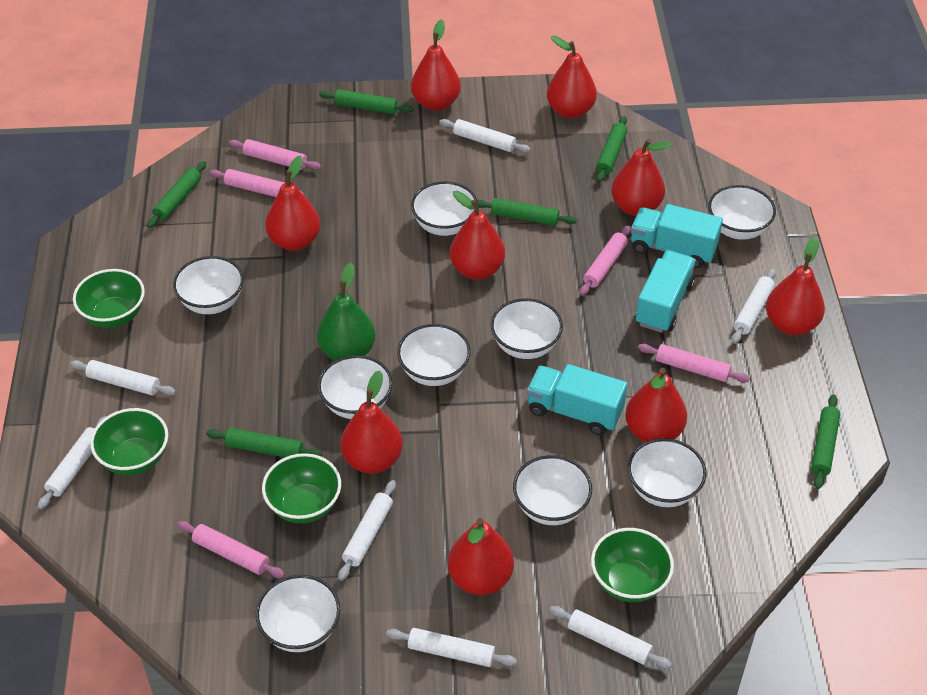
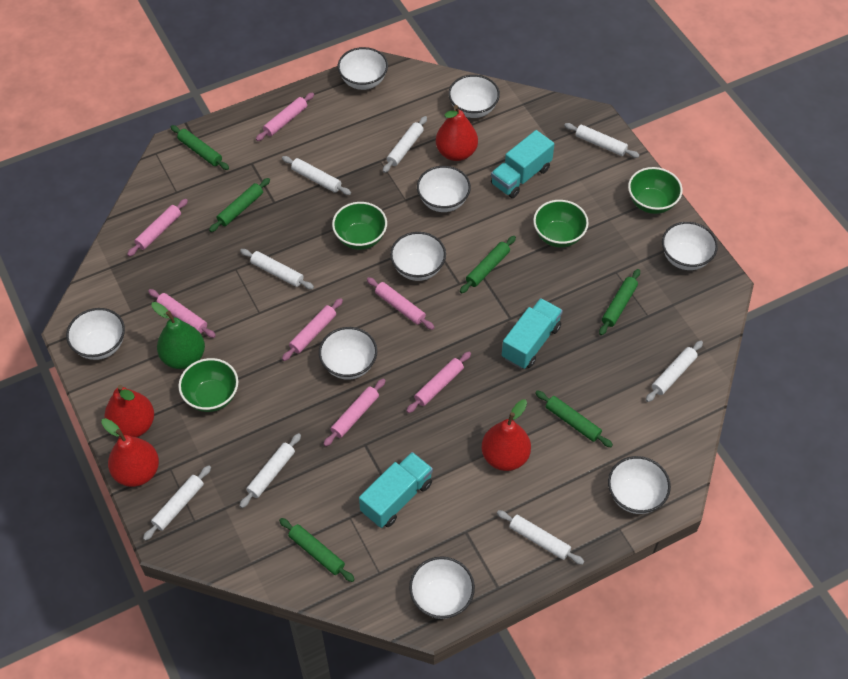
pink rolling pin: [177,521,285,578] [209,169,305,197] [229,139,321,170] [580,225,631,296] [638,344,750,383] = 5 -> [127,199,188,257] [148,289,216,338] [256,92,314,141] [282,298,343,361] [323,379,386,446] [367,277,435,330] [406,352,471,413] = 7
red pear: [265,156,320,251] [340,370,403,474] [411,19,461,110] [448,518,514,595] [450,191,505,280] [547,36,597,118] [611,139,672,216] [625,368,687,442] [766,237,825,335] = 9 -> [101,418,159,487] [104,385,154,437] [436,105,478,161] [481,399,531,471] = 4
white rolling pin: [38,416,107,509] [70,360,176,396] [338,480,396,581] [386,628,517,667] [439,119,531,153] [550,606,672,669] [732,268,776,343] = 7 -> [143,465,211,541] [240,249,314,289] [240,433,301,508] [282,156,351,195] [383,116,427,173] [497,510,584,565] [564,123,640,158] [646,341,703,402] = 8

